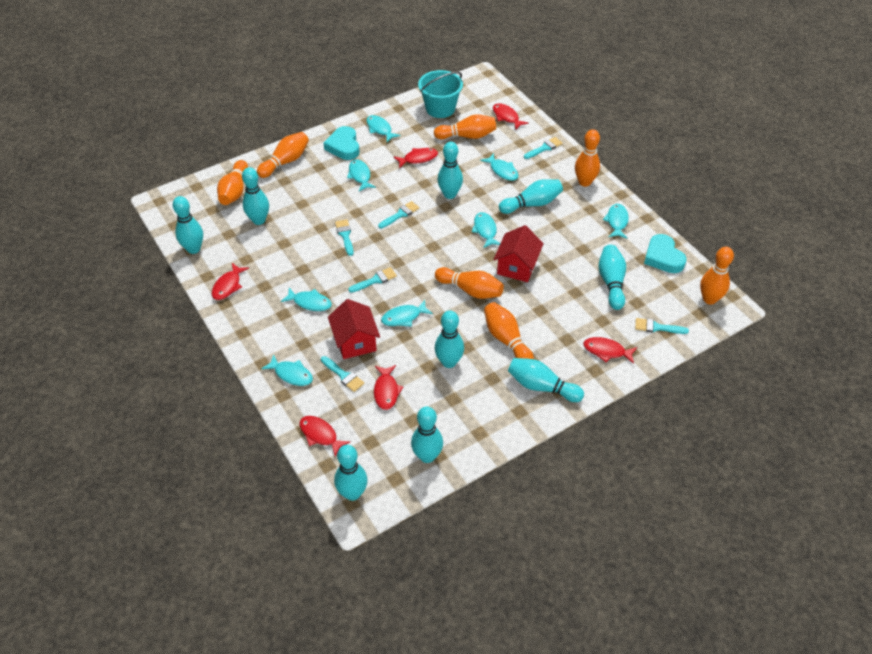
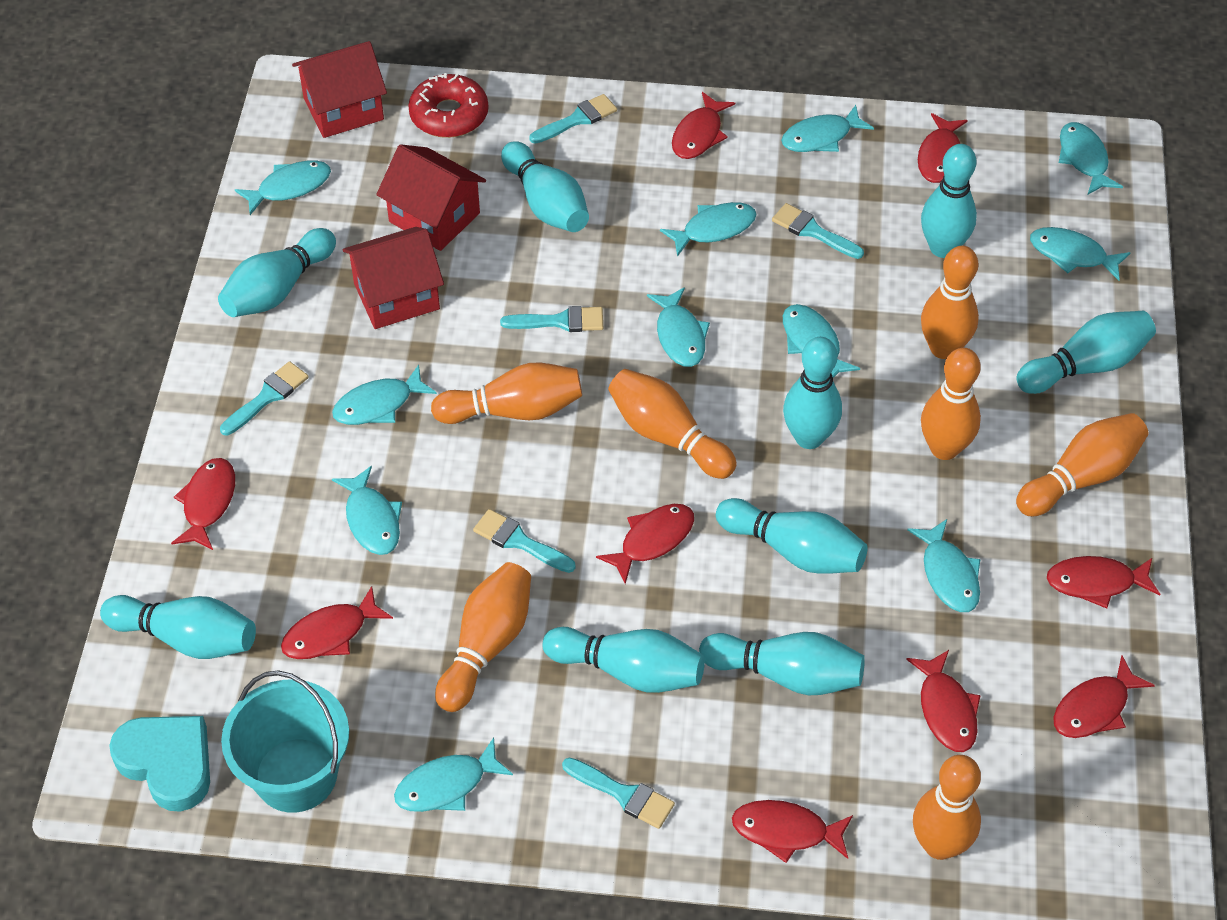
red donut: none = 0 -> [408,73,488,138] = 1
red fish: [212,263,249,300] [300,416,350,457] [374,365,403,410] [394,148,438,168] [493,103,528,129] [583,337,637,364] = 6 -> [171,458,235,550] [281,586,393,659] [596,504,694,584] [672,92,735,159] [732,800,853,863] [906,650,981,752] [918,113,968,183] [1047,556,1160,608] [1053,655,1155,738] = 9
red house: [328,299,380,359] [494,225,544,282] = 2 -> [292,41,387,138] [342,227,444,329] [376,144,486,251] = 3
turquoise fish: [261,354,313,386] [281,288,332,311] [347,160,376,191] [366,115,401,142] [381,300,433,327] [472,212,500,248] [480,153,518,181] [603,204,629,239] = 8 -> [235,160,331,215] [332,365,437,425] [332,466,402,555] [394,738,513,812] [647,287,710,367] [660,202,757,257] [781,105,874,152] [783,304,860,378] [907,519,981,612] [1030,227,1130,280] [1059,122,1123,195] = 11
turquoise heart: [323,126,360,160] [644,234,687,273] = 2 -> [109,716,210,812] = 1

